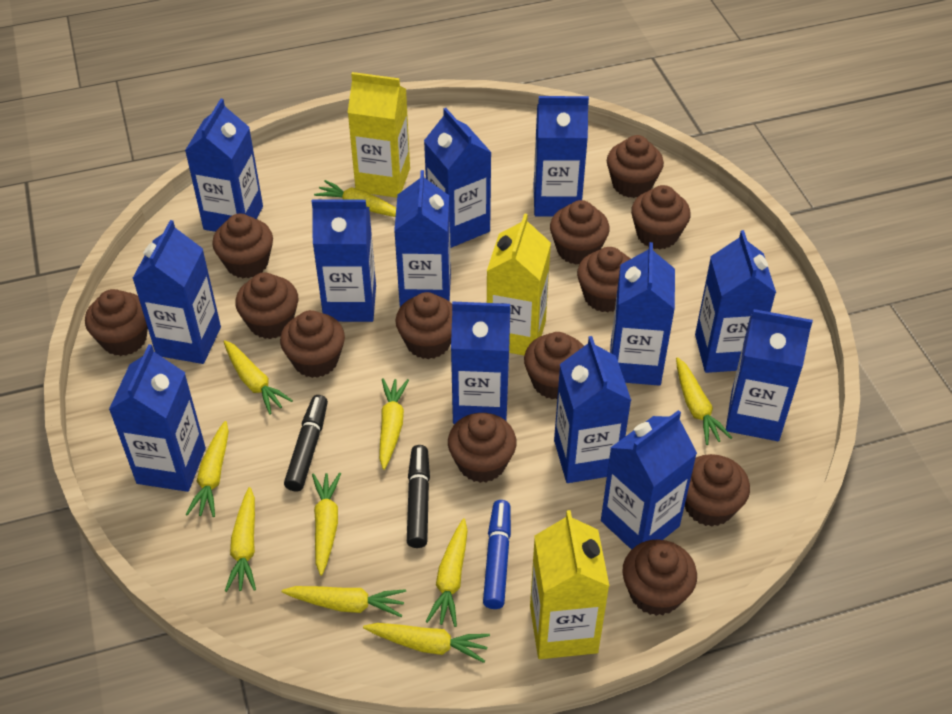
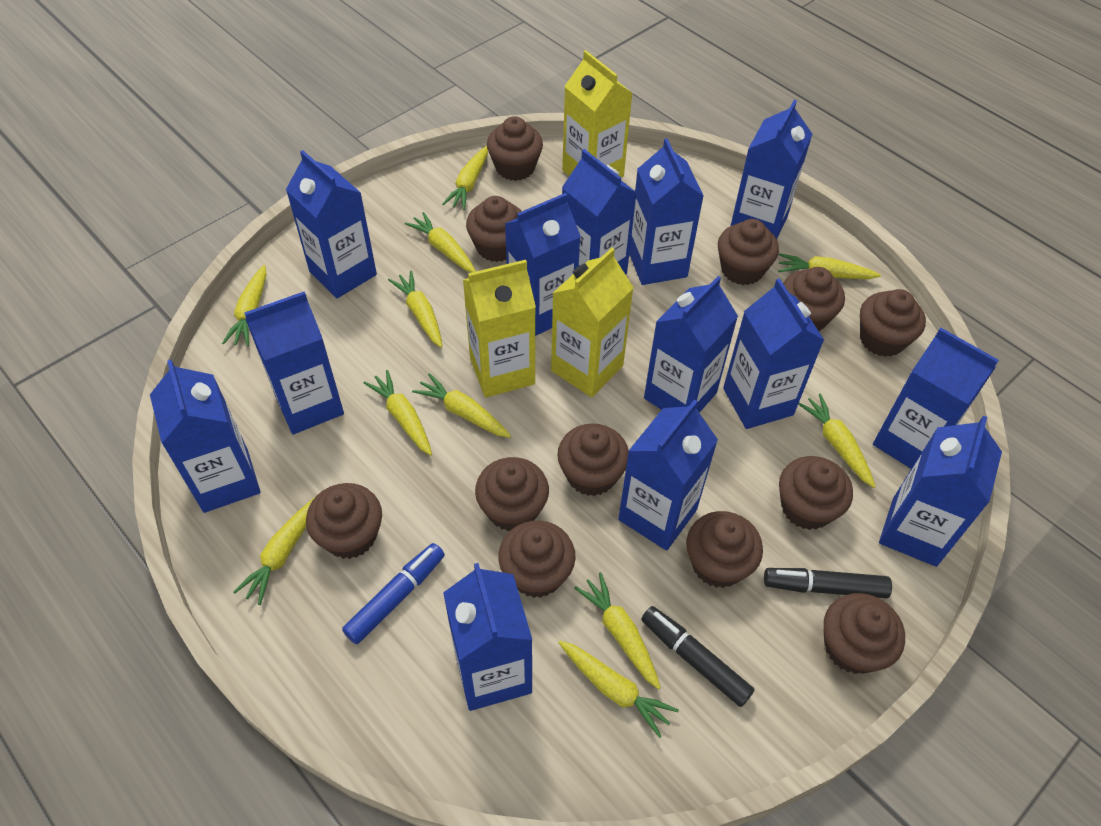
brown cupcake: [85,289,148,356] [212,213,273,278] [235,273,299,339] [280,310,345,378] [396,292,452,359] [448,413,516,483] [524,332,584,399] [550,200,610,265] [577,247,631,313] [607,135,664,198] [622,539,697,616] [631,185,691,249] [685,454,750,526] = 13 -> [306,483,382,559] [466,196,522,262] [475,457,549,531] [487,116,543,181] [498,520,576,598] [557,424,629,496] [686,511,763,588] [718,219,779,285] [779,456,853,530] [783,267,845,332] [823,593,905,674] [860,289,926,357] = 12
yellow carrot: [186,421,229,517] [224,340,293,414] [225,487,256,592] [282,586,406,617] [312,473,341,576] [314,180,396,217] [363,623,490,663] [379,378,409,470] [426,518,468,627] [676,357,732,445] = 10 -> [222,265,267,346] [233,498,314,605] [363,370,432,456] [388,271,442,348] [405,212,476,273] [412,373,511,438] [442,146,488,210] [559,641,679,738] [574,572,661,690] [778,253,881,279] [798,393,876,488] = 11

